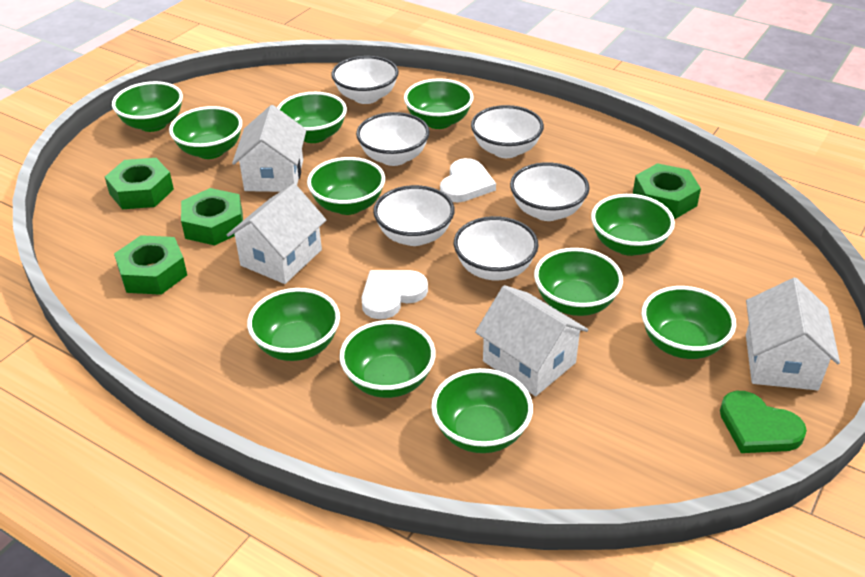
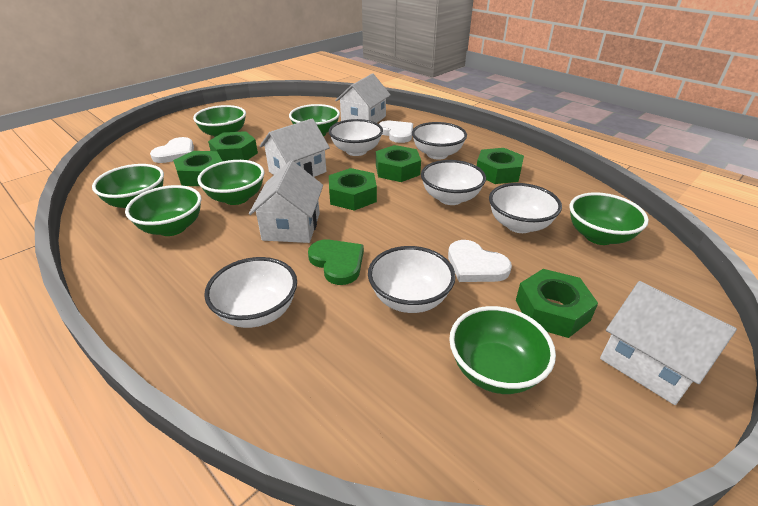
green bowl: [112,81,183,132] [169,106,242,159] [247,288,340,361] [277,92,347,143] [307,157,385,215] [339,320,436,398] [404,79,474,129] [431,368,533,453] [534,248,623,316] [591,194,675,256] [642,286,736,359] = 11 -> [92,164,164,208] [125,185,202,236] [193,105,246,137] [197,160,264,205] [289,104,340,136] [449,306,556,394] [570,192,649,245] = 7
green nut: [105,158,174,209] [114,235,187,295] [181,188,243,246] [633,163,701,219] = 4 -> [173,151,223,186] [208,131,258,161] [329,168,377,211] [376,145,421,182] [477,148,524,184] [516,269,598,338] = 6
white heart: [361,270,428,319] [440,158,496,202] = 2 -> [150,137,194,163] [379,121,413,143] [448,240,512,282] = 3

